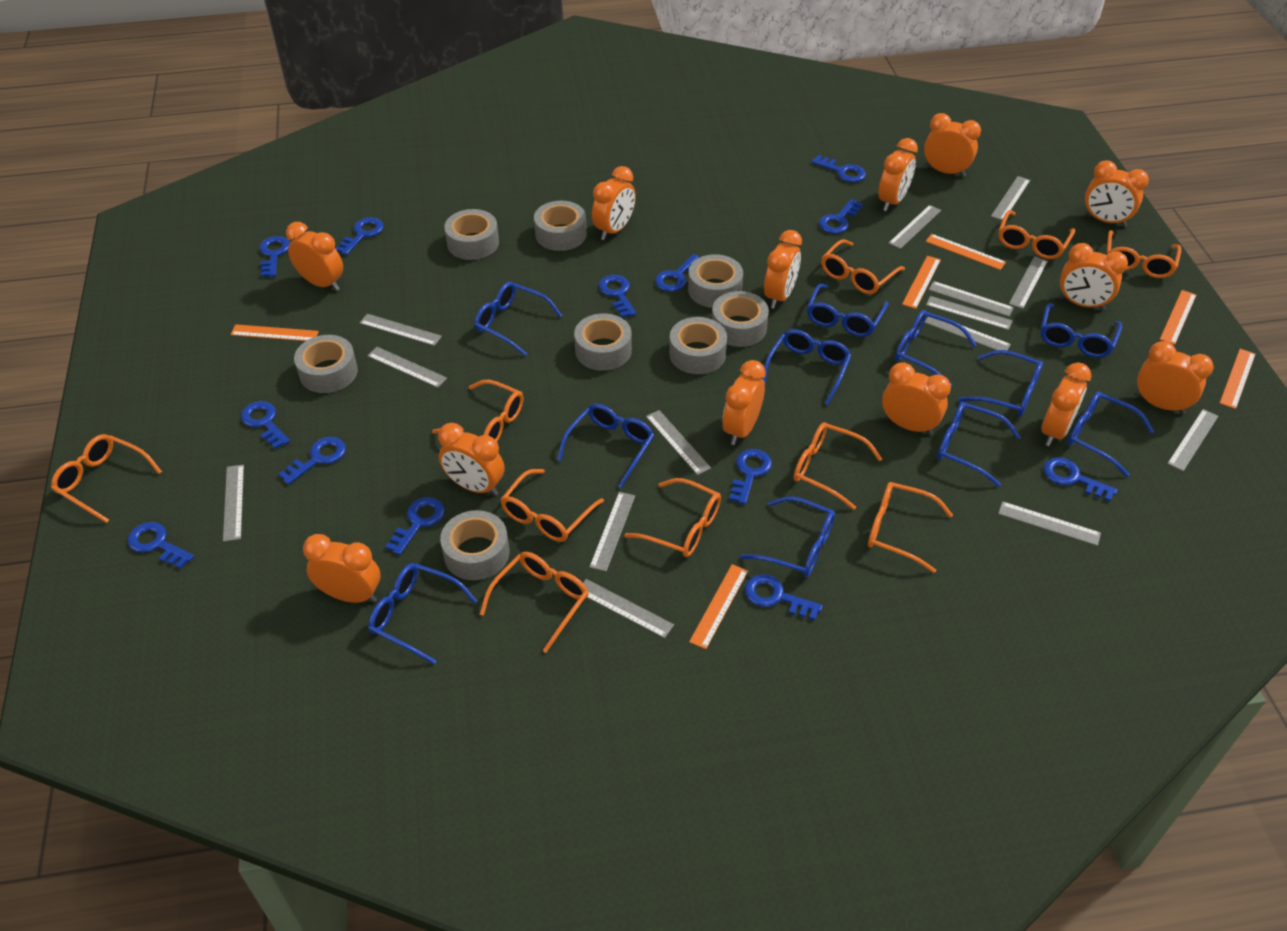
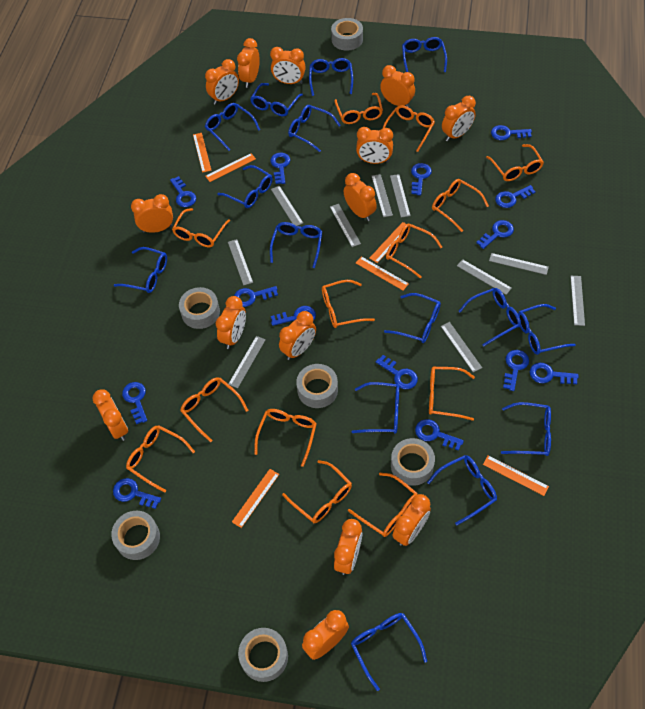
blue glasses: [368,563,477,664] [474,282,562,356] [557,404,655,488] [740,497,835,577] [762,329,852,405] [807,284,888,337] [895,310,977,386] [937,402,1021,487] [958,350,1043,417] [1041,303,1122,358] [1068,391,1154,477] = 11 -> [114,247,167,293] [205,103,260,151] [217,165,273,208] [250,83,303,116] [270,222,322,268] [288,105,341,152] [309,58,353,96] [351,613,427,691] [352,382,399,433] [384,293,441,343] [402,37,447,72] [427,455,497,525] [459,288,521,346] [501,402,551,456] [518,304,576,355] = 15
blue key: [128,522,194,569] [241,401,290,449] [259,236,290,277] [278,437,346,485] [336,217,384,255] [385,497,445,555] [599,275,636,318] [655,254,700,292] [729,449,772,505] [745,574,823,621] [811,155,866,183] [819,199,863,234] [1043,457,1117,502] = 13 -> [113,478,161,509] [122,382,147,424] [170,176,196,207] [234,286,278,307] [270,153,290,184] [271,306,316,326] [376,355,418,389] [411,163,432,195] [415,419,464,451] [476,220,514,249] [491,125,532,140] [495,185,536,208] [503,350,529,391] [530,363,579,384] = 14
grey ruler: [223,465,244,542] [360,314,442,346] [367,347,447,388] [583,579,674,638] [589,492,635,571] [646,410,711,475] [889,205,941,249] [924,317,1011,350] [926,296,1013,330] [929,281,1014,316] [991,176,1030,220] [998,501,1101,546] [1009,256,1048,309] [1167,409,1218,471] = 14 -> [228,239,253,286] [229,336,266,388] [271,186,303,226] [330,204,361,247] [372,174,393,217] [390,174,410,217] [441,322,482,372] [457,259,512,295] [489,253,549,275] [570,276,585,326] = 10
grey tape: [294,335,358,393] [440,510,509,580] [444,209,499,260] [534,201,587,251] [574,313,632,371] [669,317,727,374] [688,254,743,308] [712,291,769,347] = 8 -> [111,511,160,560] [179,287,220,329] [238,628,288,682] [296,364,338,408] [331,18,363,51] [391,438,435,486] = 6
orange clock: [286,222,343,291] [303,534,380,603] [438,423,504,496] [592,166,636,240] [722,360,766,445] [764,230,802,309] [878,138,918,211] [882,362,951,435] [924,113,981,177] [1041,363,1092,446] [1059,243,1128,310] [1084,161,1149,227] [1136,341,1214,414] = 13 -> [93,389,128,441] [131,194,173,233] [205,59,239,105] [216,296,246,349] [237,38,260,88] [270,47,306,84] [279,311,316,360] [302,610,349,660] [334,519,363,575] [344,173,377,221] [356,127,393,164] [380,65,415,107] [392,494,431,546] [442,96,476,141] = 14
orange glasses: [51,434,162,523] [432,380,523,441] [480,552,588,653] [500,469,604,542] [624,478,721,557] [794,422,882,510] [821,239,905,294] [868,482,953,573] [998,210,1075,259] [1107,230,1181,278] = 10 -> [126,425,195,493] [172,208,230,247] [180,377,248,442] [255,409,317,467] [282,460,352,523] [322,280,375,328] [335,93,383,124] [348,473,418,537] [383,105,435,152] [386,223,442,278] [429,367,475,421] [432,179,489,232] [486,144,544,181] = 13

